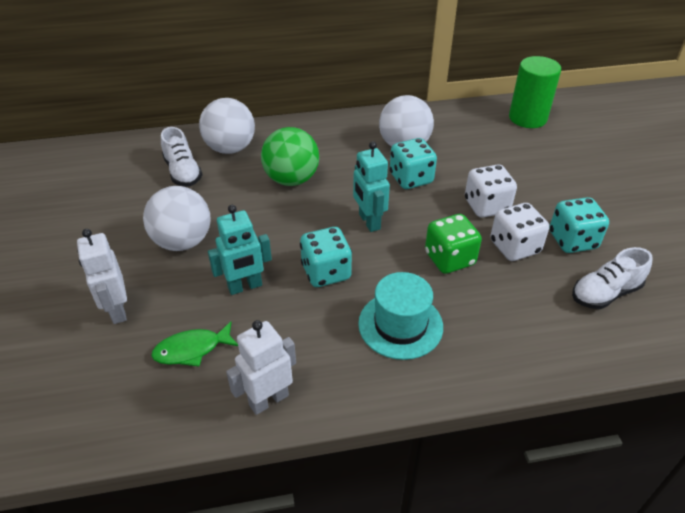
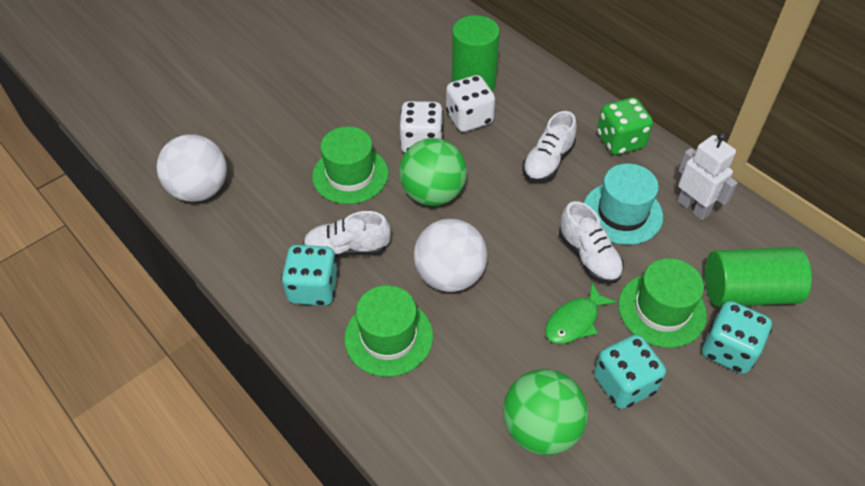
green ball: [261,127,319,186] = 1 -> [399,138,467,206] [503,369,588,455] = 2
green cylinder: [509,56,561,128] = 1 -> [452,15,500,91] [705,247,812,307] = 2
green hat: none = 0 -> [312,126,389,204] [344,285,433,377] [618,258,707,348] = 3
turquoise robot: [208,205,272,295] [353,141,390,232] = 2 -> none = 0
white ball: [143,186,211,251] [199,98,255,154] [379,95,434,147] = 3 -> [157,134,227,202] [414,219,487,292] = 2
white robot: [77,229,127,324] [226,320,296,415] = 2 -> [677,132,738,220] = 1
white shoe: [161,127,203,186] [572,247,653,309] = 2 -> [303,211,391,258] [522,111,577,182] [559,201,624,284] = 3

